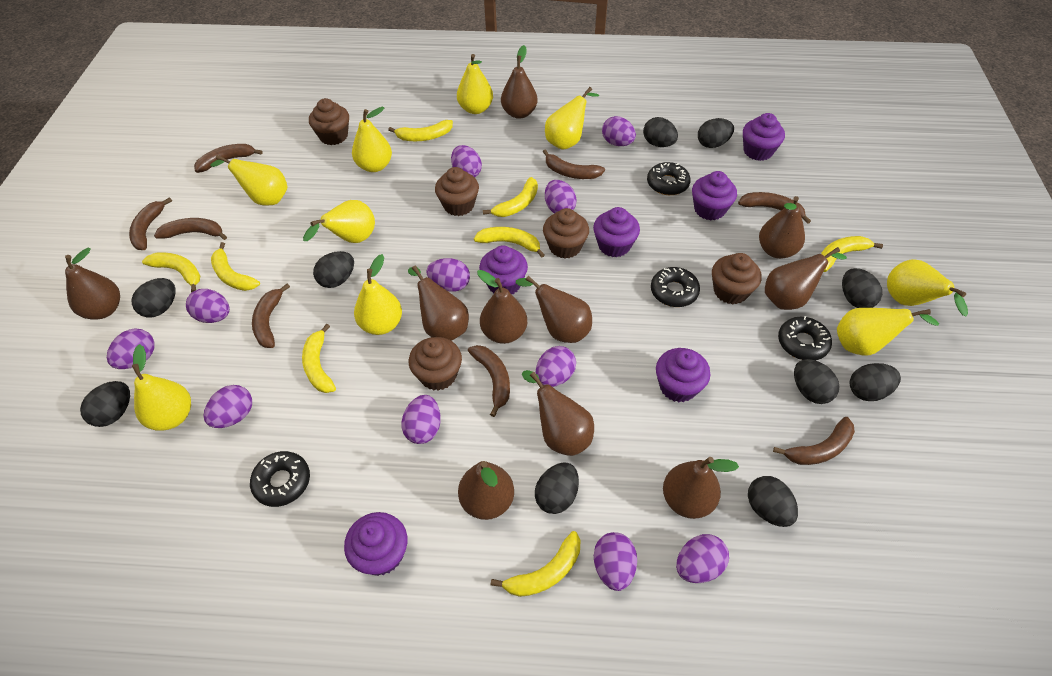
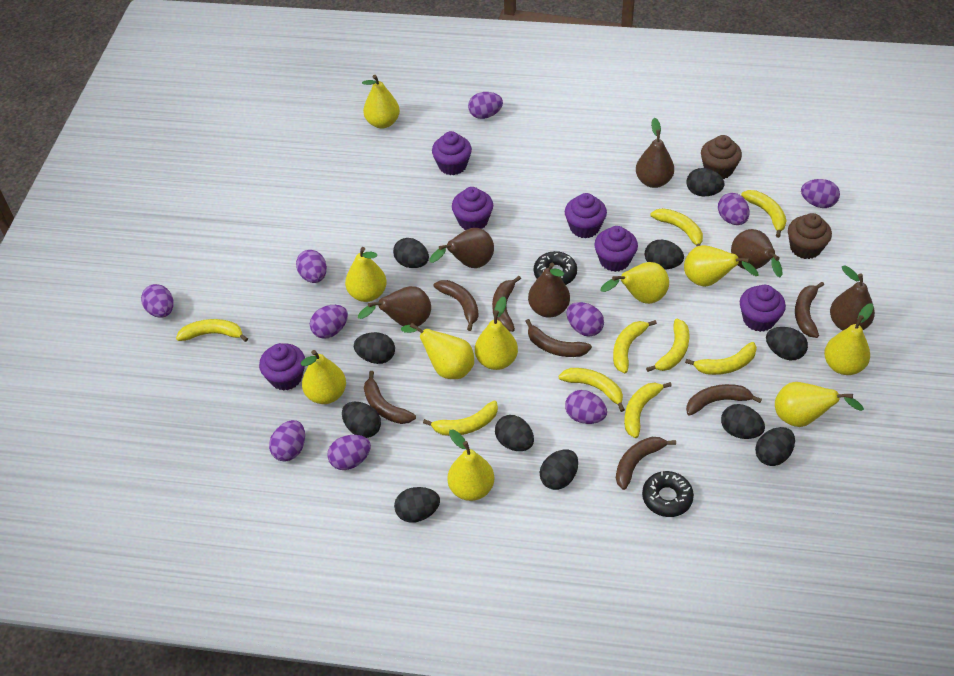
black donut: [250,451,310,507] [647,162,691,195] [651,267,700,307] [778,316,832,360] = 4 -> [534,251,577,285] [642,471,694,517] = 2
black egg: [80,381,130,427] [132,278,175,317] [313,251,354,288] [535,462,579,514] [643,117,678,147] [698,118,734,148] [748,476,798,527] [794,359,840,404] [842,268,882,308] [850,363,901,401] = 10 -> [342,402,381,438] [354,332,395,364] [393,238,429,268] [394,487,440,523] [495,415,534,451] [539,449,578,490] [645,240,684,270] [686,168,724,196] [721,404,765,439] [755,427,795,466] [766,327,808,360] = 11
brown banana: [129,197,172,250] [154,218,227,240] [194,144,262,173] [252,284,290,348] [468,345,510,417] [543,149,605,179] [738,192,811,224] [773,417,855,465] = 8 -> [364,371,416,424] [434,280,479,331] [492,276,521,332] [525,319,592,357] [616,437,676,490] [686,384,762,416] [795,282,824,338] = 7
brown cupcake: [309,98,349,145] [409,337,462,391] [435,167,479,216] [543,208,589,258] [712,253,762,305] = 5 -> [701,135,742,179] [788,213,832,259] = 2
brown pear: [65,248,120,319] [408,266,469,341] [458,461,514,520] [477,270,527,344] [501,45,538,119] [516,276,592,343] [522,370,594,456] [663,457,739,519] [759,196,805,259] [765,247,847,310] = 10 -> [358,286,431,327] [429,228,494,268] [528,263,570,318] [636,118,674,188] [731,229,782,277] [830,266,875,331] = 6
purple egg: [107,328,155,369] [186,289,230,323] [203,385,252,428] [401,395,441,444] [426,258,470,292] [451,145,482,177] [536,346,576,387] [545,180,577,214] [594,532,637,591] [602,116,636,146] [676,534,729,583] = 11 -> [141,284,173,318] [269,420,305,461] [296,250,327,283] [310,305,348,339] [327,435,371,470] [468,92,503,119] [565,390,607,424] [567,302,604,337] [718,193,750,225] [801,179,840,208] = 10
yellow banana: [142,252,200,292] [211,242,260,291] [302,323,336,393] [388,120,453,141] [474,227,545,257] [483,177,538,217] [491,531,580,597] [821,236,883,272] = 8 -> [176,319,248,342] [423,401,498,436] [558,368,625,412] [613,320,657,373] [624,382,672,438] [646,319,690,372] [651,208,703,247] [685,342,757,375] [741,190,787,238] = 9
yellow pear: [132,344,191,431] [211,155,288,206] [303,200,375,243] [352,107,392,172] [354,254,402,335] [457,54,493,114] [545,87,599,150] [837,308,939,355] [887,259,968,317] = 9 -> [301,350,346,404] [345,247,387,302] [362,75,400,128] [401,323,474,379] [447,429,494,501] [475,297,518,370] [600,262,669,304] [684,245,759,287] [775,382,864,427] [824,303,874,375] = 10

